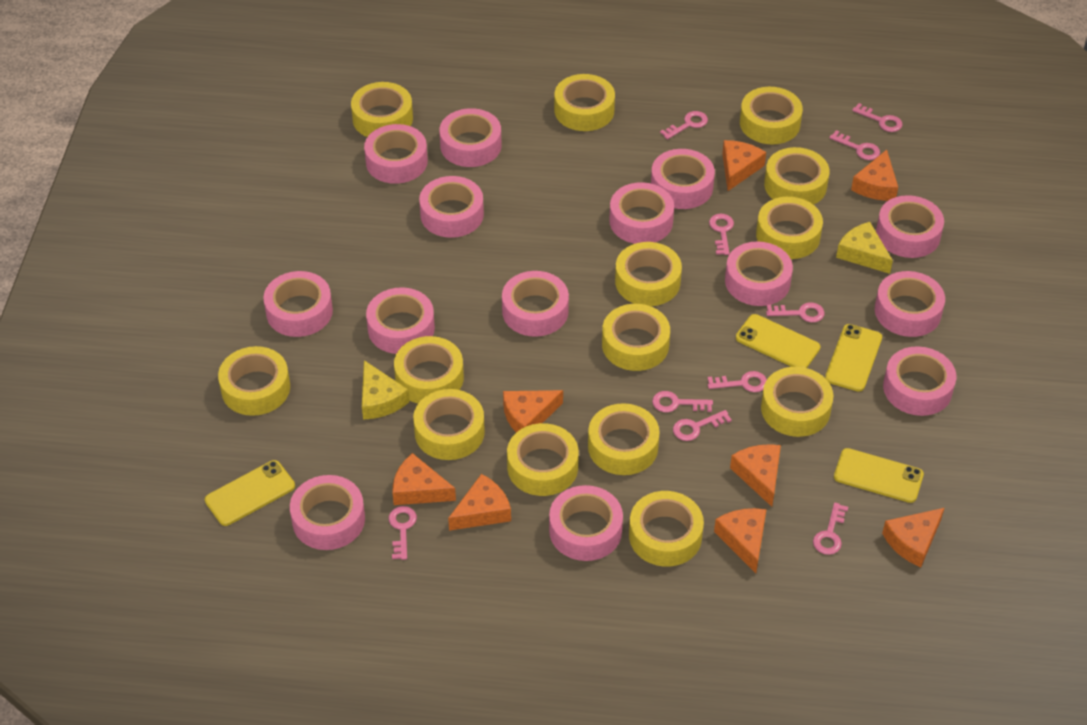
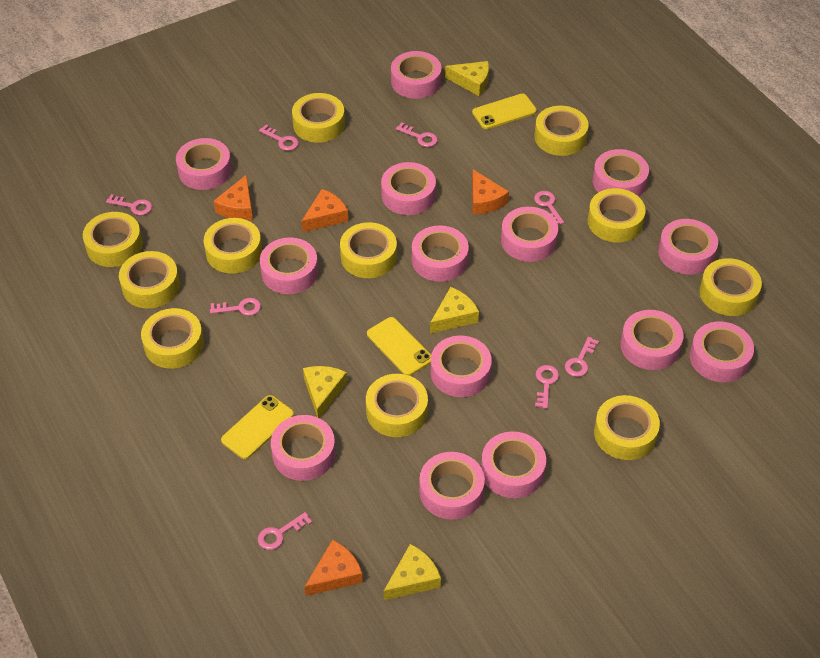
orange cheese: [392,453,456,505] [448,474,511,531] [503,390,563,433] [714,508,767,573] [722,140,766,191] [730,444,781,507] [851,150,898,201] [882,508,944,567] = 8 -> [214,175,253,220] [301,189,348,232] [305,539,363,596] [472,169,509,214] = 4
pink key: [389,506,417,560] [652,391,713,412] [660,111,708,140] [673,410,732,441] [708,371,767,392] [709,214,734,255] [766,302,825,322] [813,503,848,555] [829,130,880,160] [852,103,903,132] = 10 -> [106,194,152,215] [210,298,261,316] [258,512,312,550] [259,125,299,151] [396,123,438,147] [534,191,564,224] [535,365,559,409] [565,337,599,377] = 8
yellow cheese: [362,360,409,420] [836,222,893,274] = 2 -> [303,366,347,418] [384,544,441,600] [430,287,479,333] [445,61,489,96] = 4
yellow phone: [205,460,295,526] [736,314,820,368] [825,324,882,391] [834,448,924,503] = 4 -> [221,395,294,459] [367,317,431,376] [472,93,537,129] = 3
yellow tape: [218,346,290,416] [351,82,413,137] [394,336,464,403] [413,389,485,460] [507,423,579,496] [554,74,615,131] [588,403,660,475] [602,304,670,371] [615,242,682,306] [629,491,704,567] [740,87,803,144] [756,197,823,259] [761,367,833,437] [764,147,829,205] = 14 -> [83,212,143,267] [119,251,180,308] [141,308,204,368] [204,218,262,274] [292,93,345,143] [340,222,397,278] [366,374,428,437] [534,106,589,156] [588,188,646,242] [594,395,660,460] [699,258,762,316] = 11

